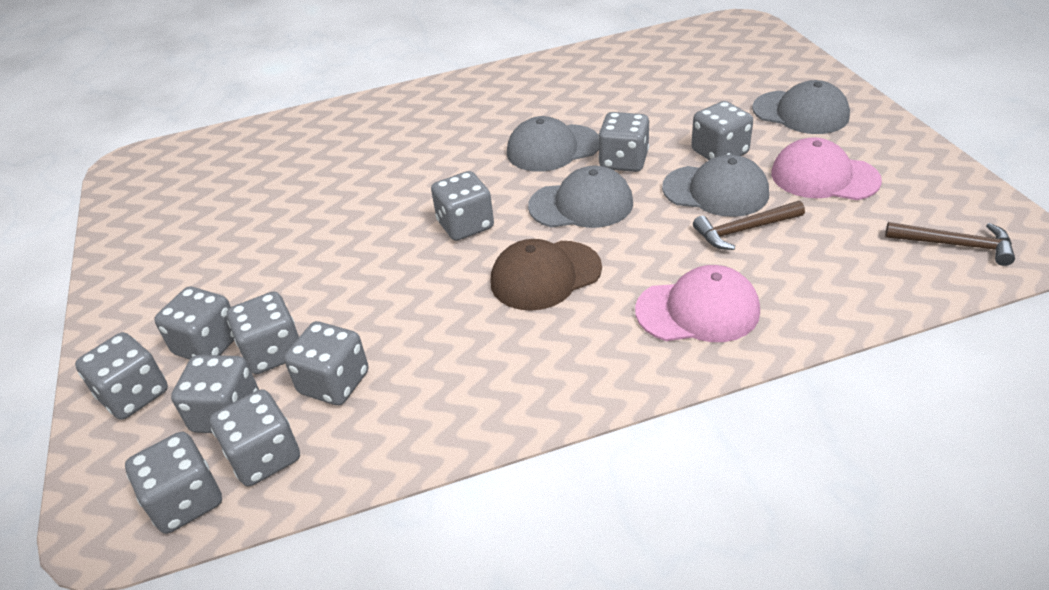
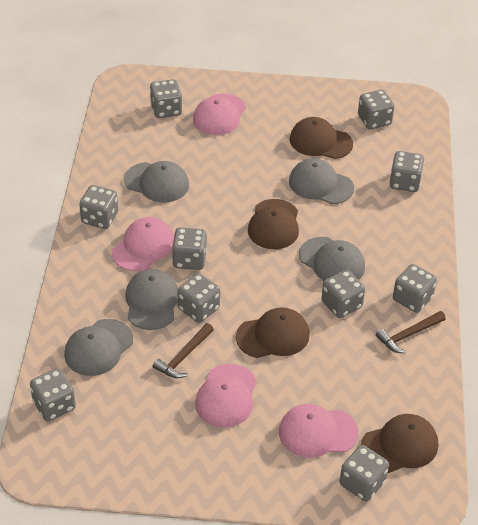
brown cap: [491,239,602,311] = 1 -> [236,307,310,358] [248,199,299,249] [290,117,353,159] [361,414,438,473] = 4
grey cap: [507,116,599,172] [528,166,633,228] [662,155,769,217] [752,80,850,134] = 4 -> [64,319,133,376] [124,161,189,202] [125,269,178,330] [289,158,354,204] [299,237,365,281] = 5
pink cap: [635,265,760,342] [771,137,882,200] = 2 -> [112,217,174,271] [193,93,246,135] [195,364,257,428] [279,404,358,458] = 4

